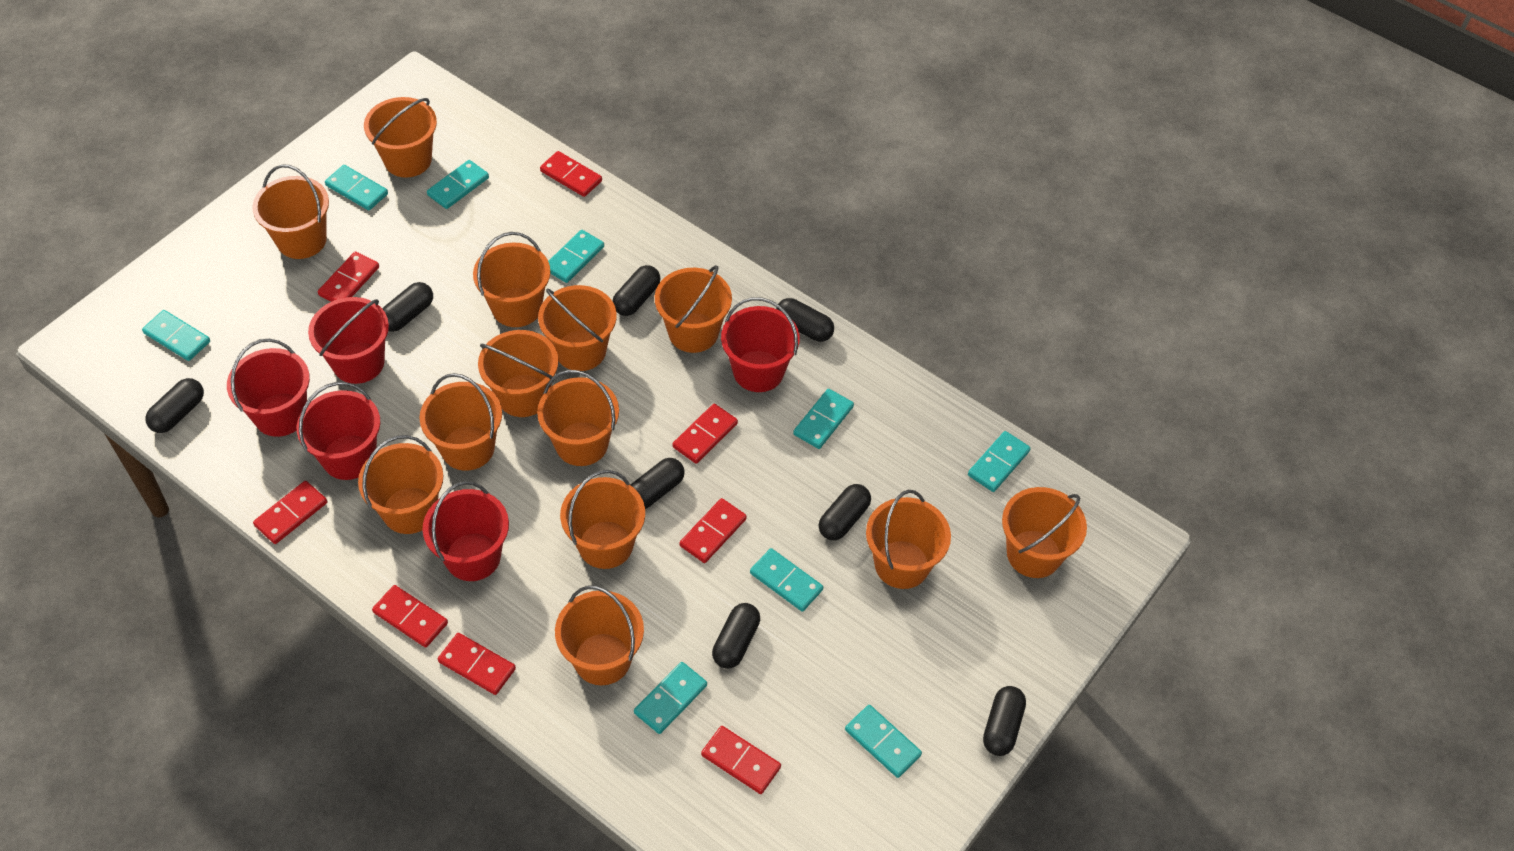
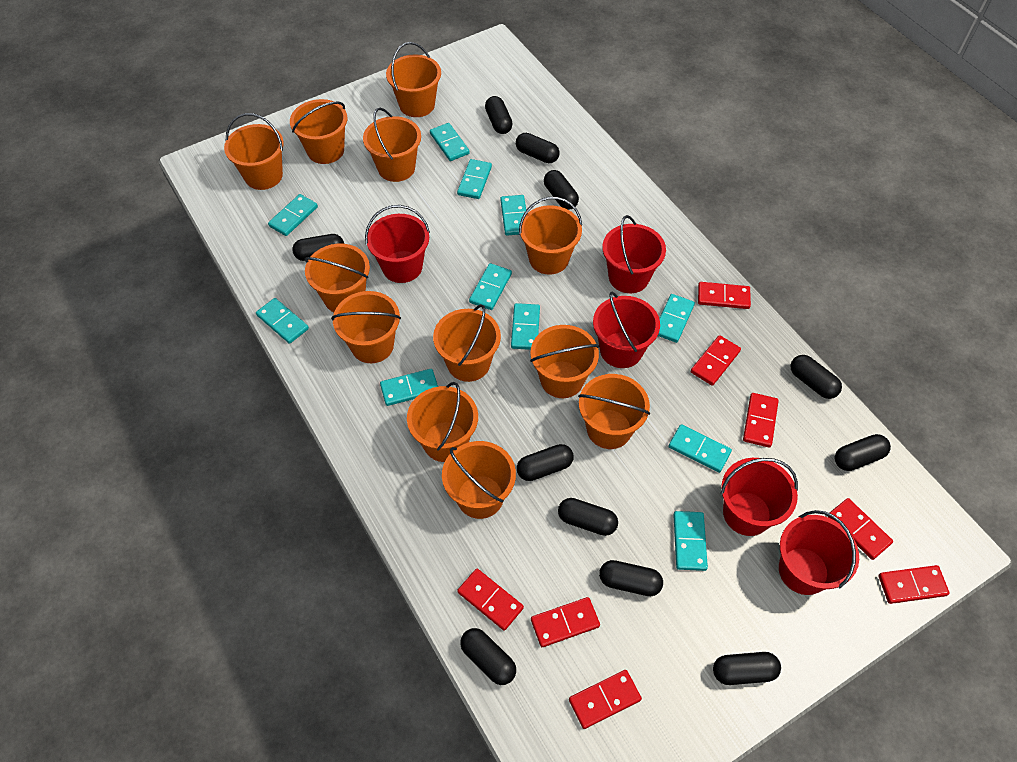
black capsule: [145,378,204,433] [382,282,433,332] [613,265,661,316] [631,458,684,509] [712,603,760,669] [776,298,834,342] [819,484,871,540] [983,686,1026,756] = 8 -> [292,234,344,261] [460,628,516,685] [485,96,513,134] [516,133,559,163] [517,444,574,481] [544,170,579,210] [558,498,618,536] [599,560,663,596] [713,652,781,685] [790,355,842,399] [835,434,891,471] = 11
orange bucket: [252,164,329,259] [358,435,443,534] [364,97,437,178] [419,373,502,471] [473,232,551,327] [478,330,558,417] [537,370,619,466] [538,285,617,371] [555,585,644,685] [560,470,645,569] [655,265,732,353] [866,490,951,589] [1002,487,1087,578] = 13 -> [224,113,284,190] [290,99,347,164] [304,244,370,312] [331,291,401,363] [363,108,421,182] [386,42,441,117] [407,382,478,462] [433,304,501,382] [442,441,516,519] [519,197,582,275] [530,325,600,398] [578,374,650,449] = 12
turquoise domino: [142,310,210,361] [325,165,388,210] [427,160,489,209] [548,230,604,283] [634,662,707,734] [750,548,823,612] [793,389,854,449] [845,705,922,778] [968,431,1031,492] = 9 -> [256,298,309,344] [268,194,318,236] [380,369,438,406] [430,123,470,161] [457,159,492,199] [469,263,512,310] [500,195,526,235] [511,303,540,350] [658,294,695,343] [669,424,732,473] [673,511,708,571] = 11

